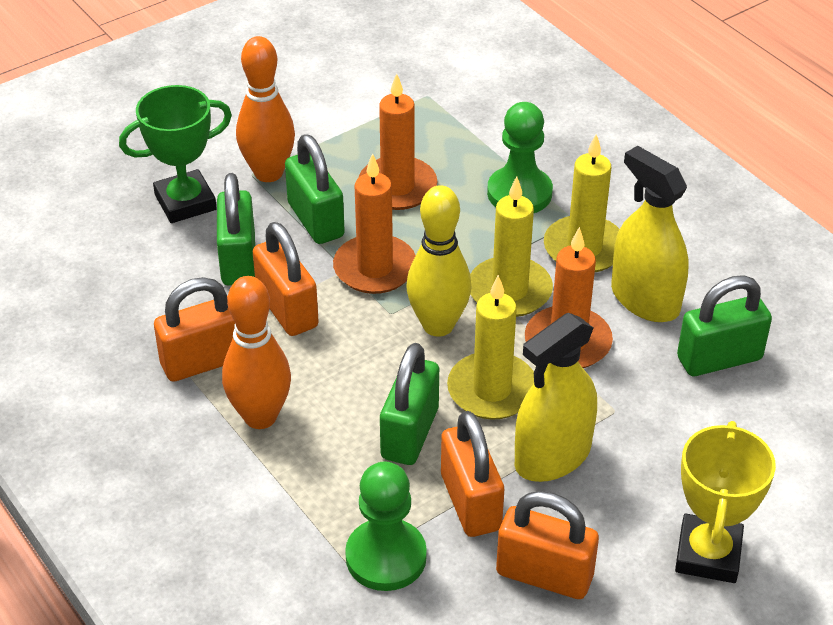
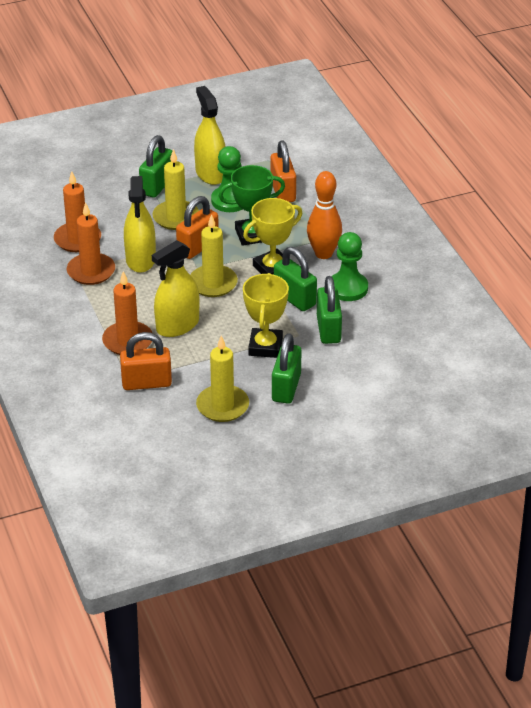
orange bowling pin: [222,276,291,429] [236,36,295,182] = 2 -> [307,171,342,259] = 1
orange padlock: [154,277,235,382] [253,222,319,336] [441,411,504,537] [496,491,599,599] = 4 -> [120,332,172,390] [176,196,219,259] [270,141,296,202] = 3
yellow bowling pin: [406,185,472,337] = 1 -> none = 0
yellow spray bottle: [515,313,597,482] [611,146,689,322] = 2 -> [124,176,156,273] [152,240,199,337] [194,86,226,185] = 3
yellow trophy: [675,421,776,583] = 1 -> [243,198,302,275] [243,273,289,358] = 2

